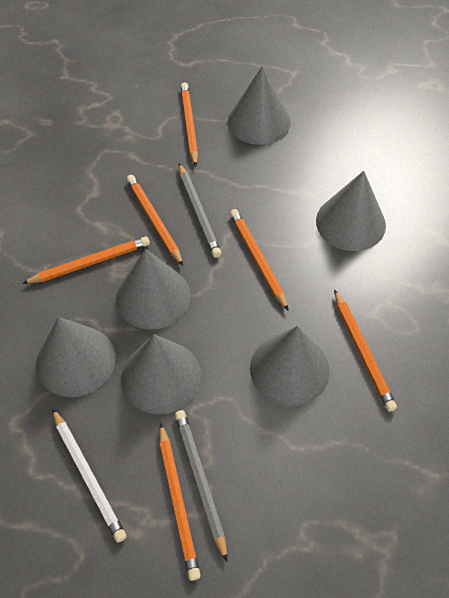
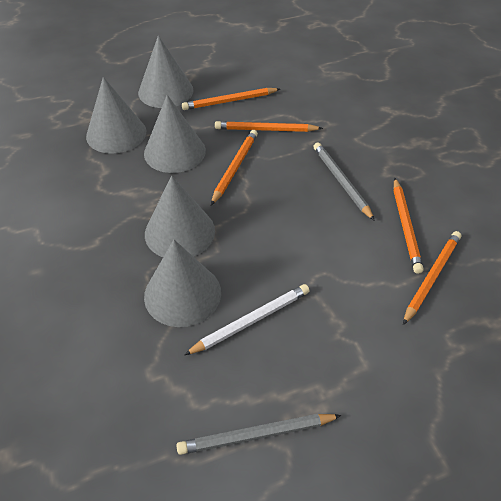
grey cone: [36,317,116,397] [116,249,191,330] [121,334,201,414] [228,66,291,145] [250,326,330,406] [316,171,386,251] = 6 -> [86,77,146,154] [138,35,194,108] [144,95,206,173] [144,240,221,327] [145,175,215,257] = 5
orange pencil: [22,236,150,284] [127,175,183,266] [160,423,201,581] [181,82,198,167] [230,209,289,311] [334,289,397,412] = 6 -> [182,88,280,110] [211,130,258,205] [215,121,323,132] [394,178,423,274] [403,231,461,325] = 5

